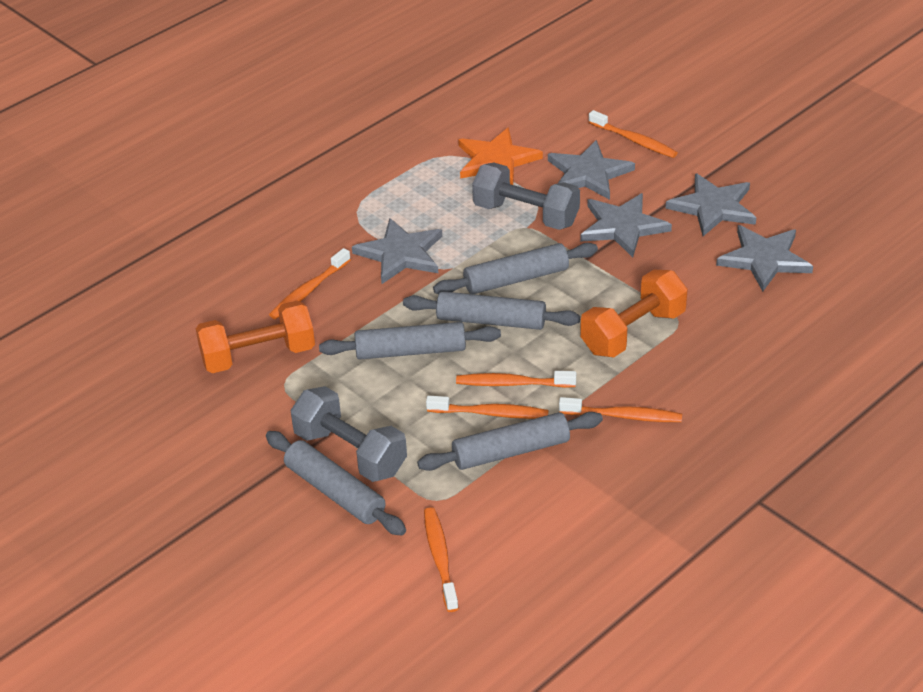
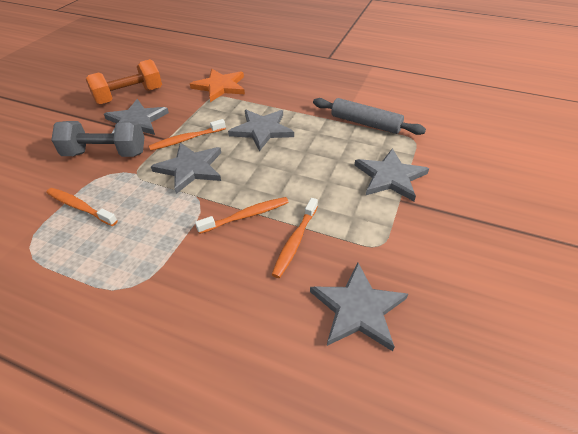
grey dumbbell: [290,386,407,482] [472,163,580,230] = 2 -> [51,121,145,157] = 1
grey rolling pin: [266,431,406,536] [319,322,501,360] [403,291,580,330] [417,412,603,471] [433,243,598,294] = 5 -> [313,98,426,135] = 1
orange dumbbell: [196,300,315,373] [580,270,688,357] = 2 -> [86,59,162,105] = 1
orange toothbrush: [269,248,351,319] [424,507,459,612] [426,396,549,419] [456,371,576,388] [559,397,682,422] [589,110,678,158] = 6 -> [46,188,118,226] [149,119,226,151] [195,197,289,234] [272,198,318,278] = 4

